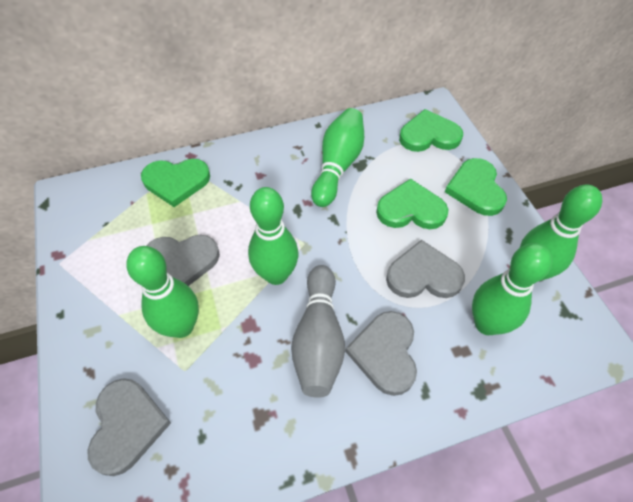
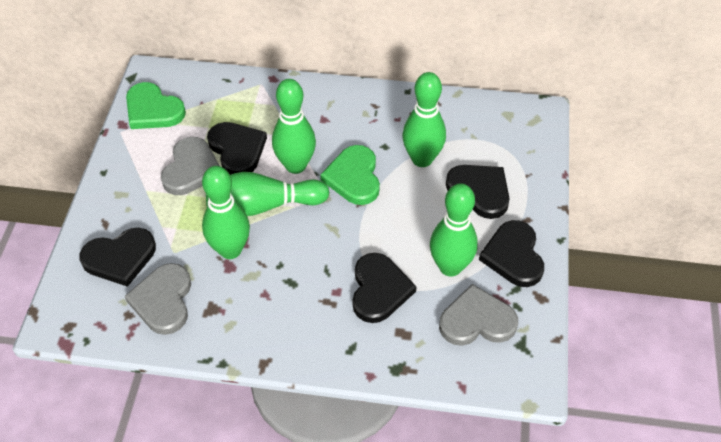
black heart: none = 0 -> [79,228,156,287] [207,122,267,175] [353,253,417,323] [446,165,510,219] [479,220,544,287] = 5
green heart: [141,159,210,207] [376,178,448,229] [399,109,463,152] [445,158,507,216] = 4 -> [126,82,186,129] [320,145,380,205] = 2
grey bowling pin: [291,265,345,398] = 1 -> none = 0
grey heart: [87,378,171,476] [146,235,220,286] [346,311,417,396] [386,240,465,298] = 4 -> [125,263,191,335] [161,137,220,195] [439,284,518,346] = 3

